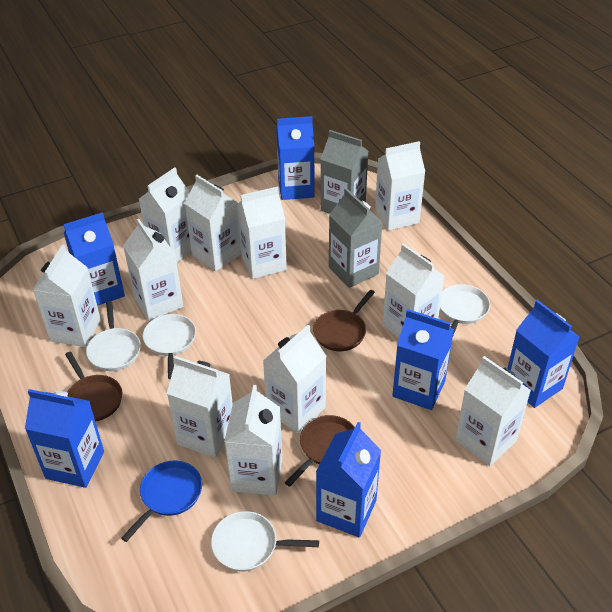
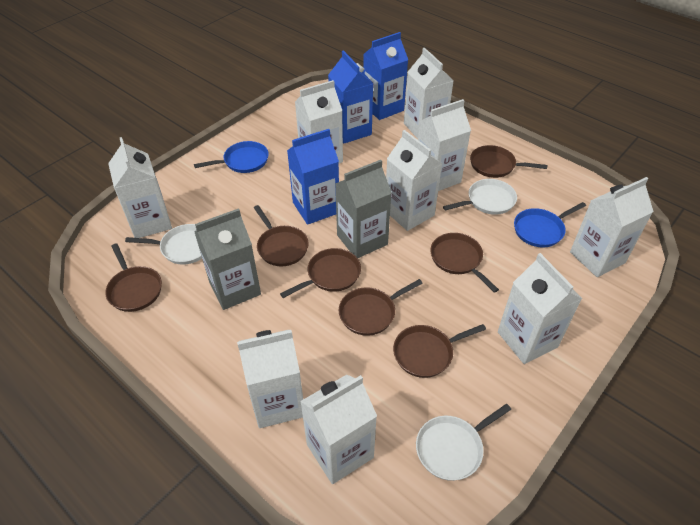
blue carton: [25,389,104,488] [63,212,125,306] [276,116,314,200] [316,422,381,537] [392,309,454,410] [507,300,580,408] = 6 -> [287,129,339,225] [328,50,374,143] [363,32,408,120] = 3
blue pan: [121,461,202,542] = 1 -> [194,141,269,173] [514,202,586,248] = 2
brown pan: [65,352,122,422] [285,415,355,487] [313,290,375,351] = 3 -> [105,243,162,312] [254,205,309,266] [280,248,361,298] [339,279,423,336] [393,324,486,378] [430,233,499,293] [470,145,548,178] = 7
white carton: [33,244,101,347] [123,219,183,320] [139,167,191,262] [167,356,233,458] [184,175,241,271] [224,385,282,496] [237,186,287,279] [263,325,326,434] [375,141,425,231] [383,243,444,338] [455,356,531,466] = 11 -> [108,137,172,238] [237,330,303,428] [295,80,343,163] [300,375,377,484] [386,130,442,231] [404,48,454,139] [418,99,471,191] [498,253,582,364] [570,177,654,277] = 9
white pan: [86,301,141,371] [143,314,196,379] [211,511,319,571] [440,284,490,335] = 4 -> [125,224,202,265] [416,404,511,481] [443,179,517,215] = 3

